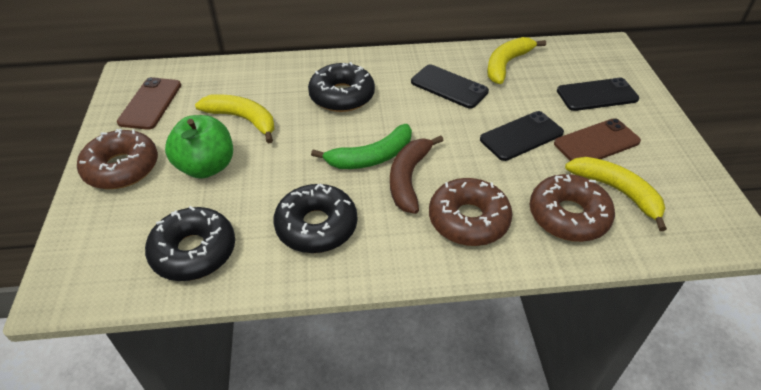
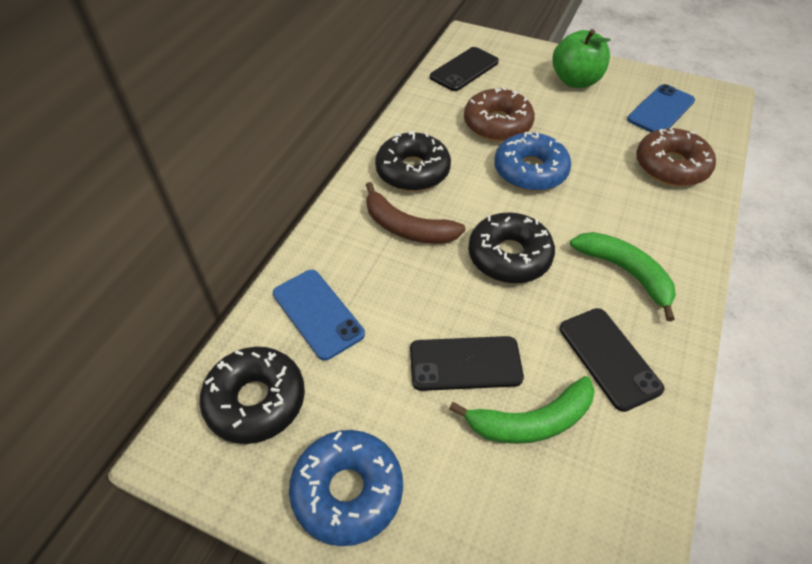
blue donut: none = 0 -> [289,430,403,546] [494,132,571,191] = 2
blue phone: none = 0 -> [273,270,365,361] [627,84,695,132] = 2
brown donut: [77,129,158,189] [429,178,512,246] [530,174,615,242] = 3 -> [464,87,535,141] [636,128,716,186] = 2
brown phone: [117,77,181,130] [554,118,641,161] = 2 -> none = 0
green banana: [311,124,412,169] = 1 -> [449,376,595,444] [570,232,676,321] = 2
yellow banana: [195,94,274,143] [487,37,546,84] [565,157,667,231] = 3 -> none = 0

